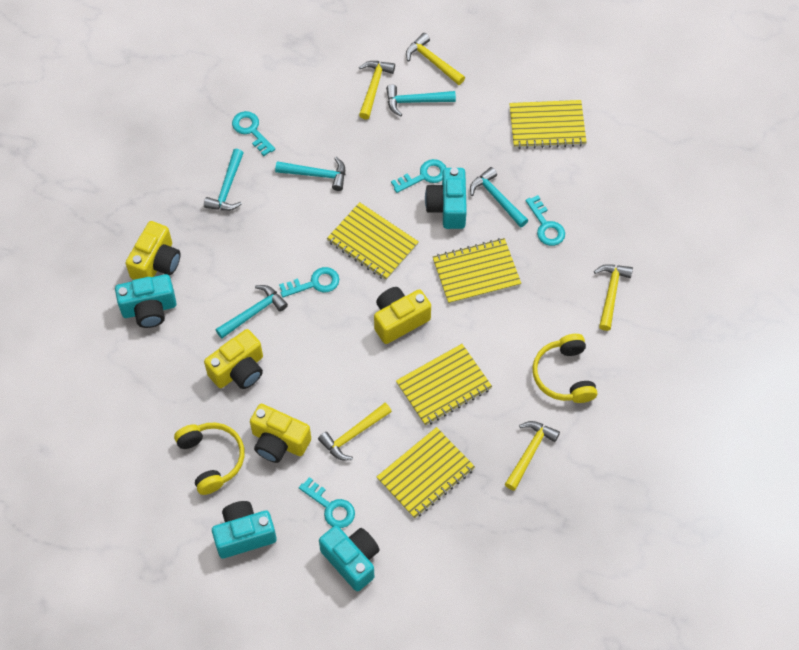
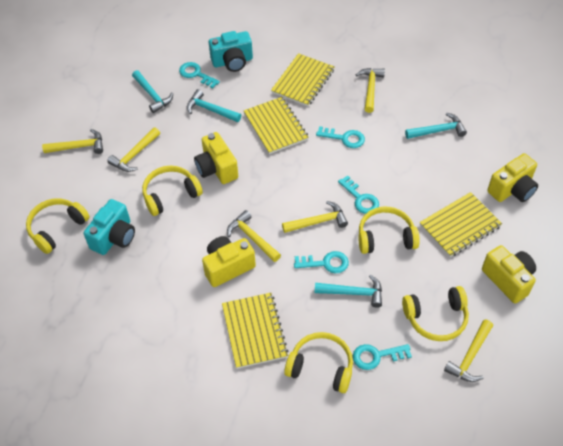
turquoise camera: [115,274,176,328] [212,501,277,559] [319,526,380,591] [425,168,467,229] = 4 -> [83,199,135,255] [209,31,253,72] = 2
turquoise hammer: [204,149,244,211] [216,285,288,338] [275,157,345,191] [386,85,456,116] [470,167,528,228] = 5 -> [132,70,173,113] [187,89,241,122] [315,274,382,308] [405,113,467,139] = 4
yellow hammer: [318,403,392,460] [359,61,395,119] [406,33,465,85] [505,421,560,491] [594,264,633,331] = 5 -> [42,129,103,154] [107,127,160,172] [227,210,281,262] [282,201,348,233] [356,68,385,113] [444,320,493,382] = 6
yellow headphones: [174,423,244,495] [532,334,597,403] = 2 -> [26,198,90,254] [142,166,203,216] [284,332,353,393] [358,207,420,254] [402,286,469,341] = 5
yellow notebook: [327,202,419,281] [376,427,475,519] [396,344,492,426] [433,238,521,304] [509,100,587,149] = 5 -> [222,293,288,369] [244,97,309,154] [271,53,335,107] [420,192,502,257] = 4

